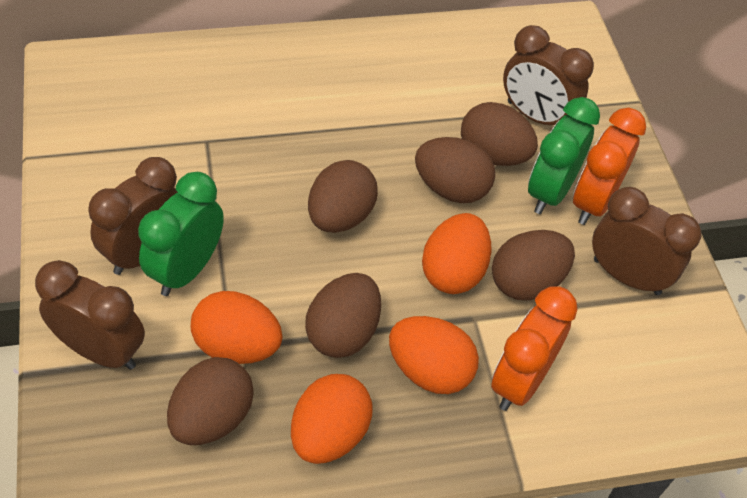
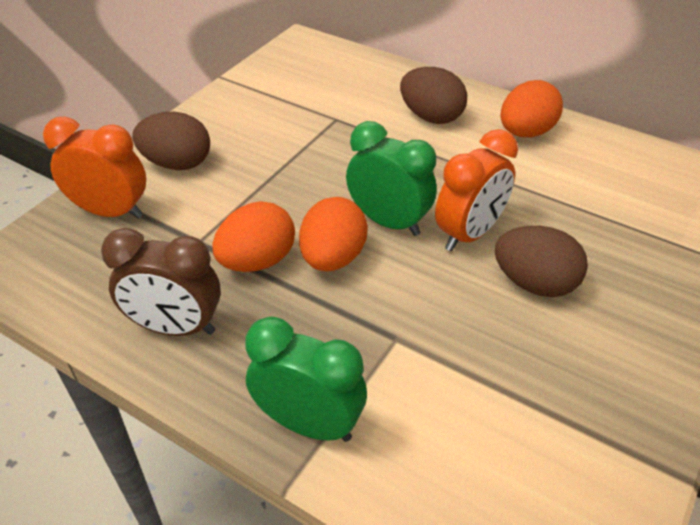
brown clock: [35,260,145,370] [88,157,178,275] [503,25,594,125] [592,187,702,295] = 4 -> [101,228,221,336] = 1
brown egg: [167,357,254,445] [305,273,381,358] [308,160,378,233] [415,137,495,203] [461,102,538,166] [492,230,575,300] = 6 -> [132,112,210,170] [400,67,467,124] [495,226,588,297] = 3
orange egg: [191,291,283,364] [291,374,372,464] [389,316,479,394] [422,213,492,294] = 4 -> [212,201,295,272] [299,197,368,272] [501,80,563,137] = 3

